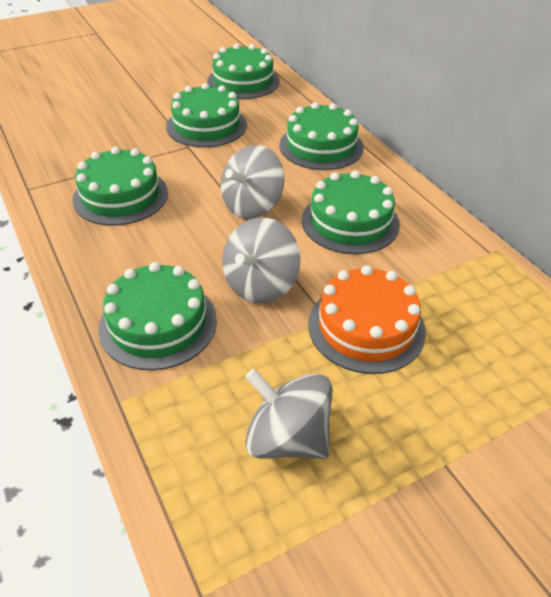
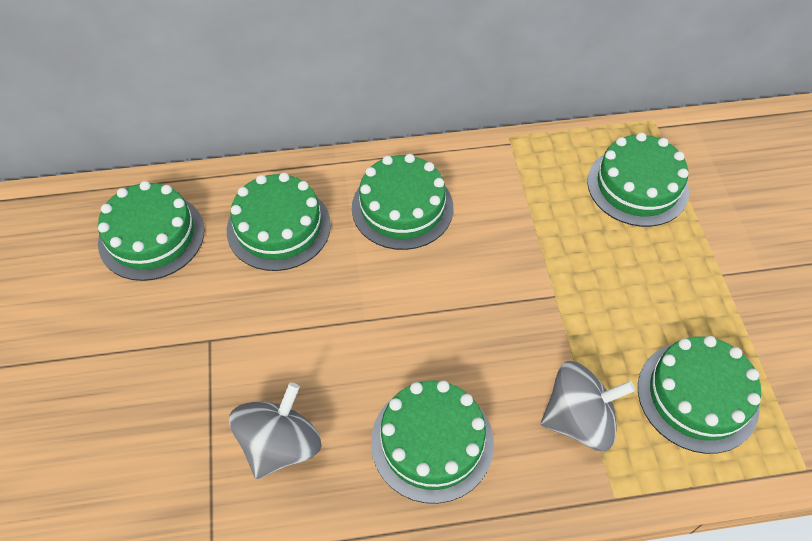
grey spinning top: [221,145,284,219] [222,218,300,304] [245,368,333,459] = 3 -> [229,382,321,479] [541,361,635,451] = 2
orange cake: [308,265,426,374] = 1 -> none = 0

